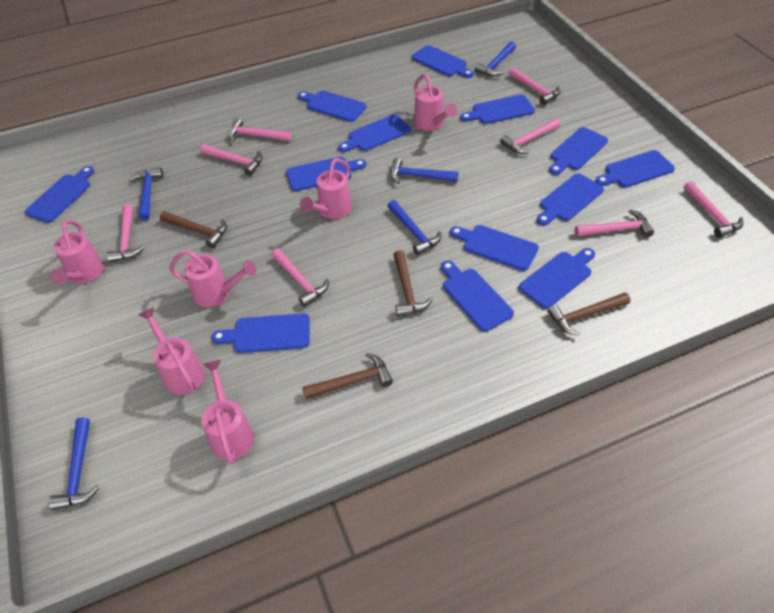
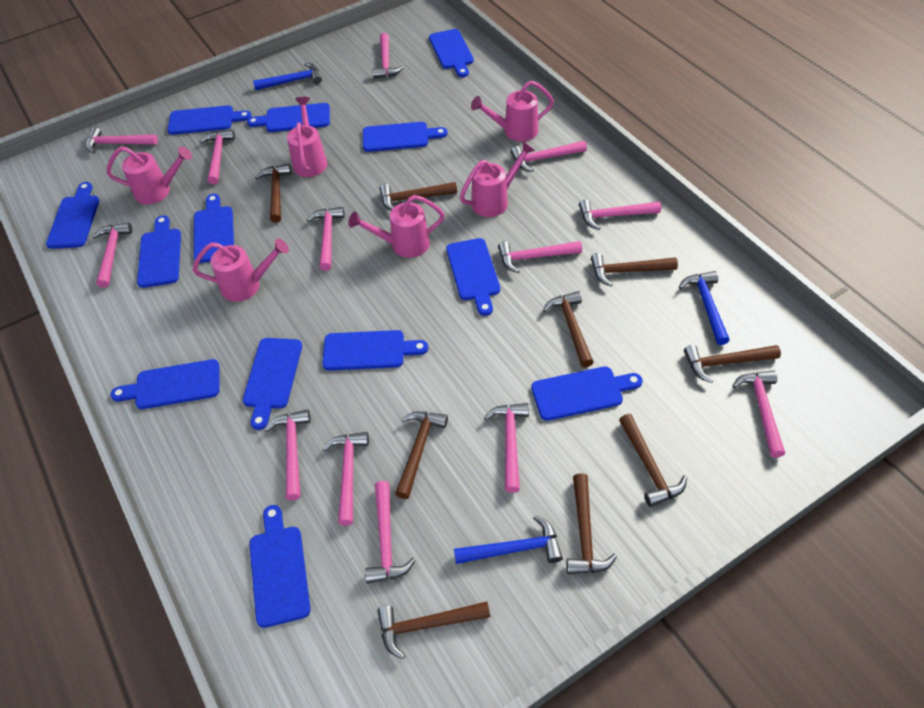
blue hammer: [48,417,99,510] [129,167,163,221] [388,200,442,255] [390,158,459,184] [474,42,516,76] = 5 -> [253,63,322,90] [454,515,563,564] [679,271,730,345] = 3
brown hammer: [160,211,227,248] [302,353,393,399] [394,250,433,316] [547,293,631,336] = 4 -> [255,164,291,223] [377,602,490,659] [379,182,457,211] [395,411,448,499] [543,291,594,367] [566,473,617,575] [591,253,678,287] [619,414,687,507] [684,345,781,383] = 9
pink hammer: [106,204,145,262] [201,145,263,176] [228,118,291,142] [271,248,329,307] [500,118,560,154] [509,67,561,105] [575,210,654,237] [683,181,743,238] = 8 -> [86,127,158,154] [92,223,132,288] [199,129,235,184] [265,409,311,500] [307,207,345,271] [322,432,369,526] [365,481,416,584] [372,33,404,79] [484,403,529,493] [498,241,582,273] [511,141,587,172] [579,200,661,230] [733,370,785,458] = 13

